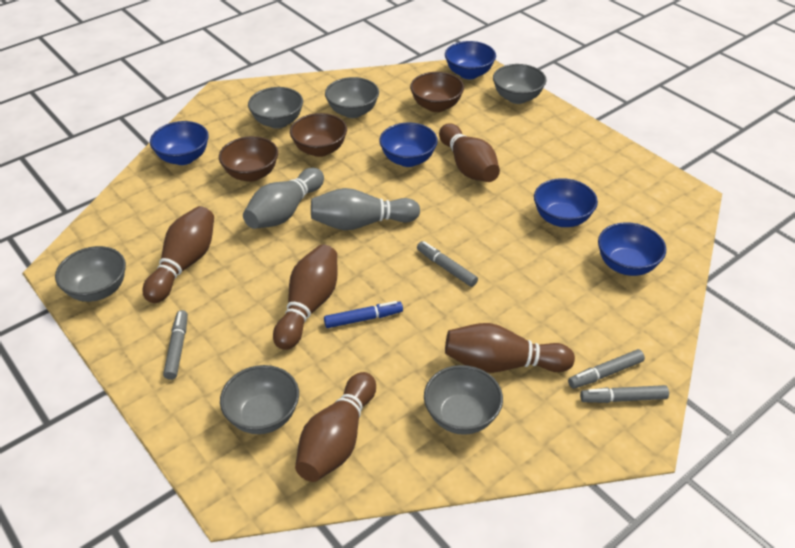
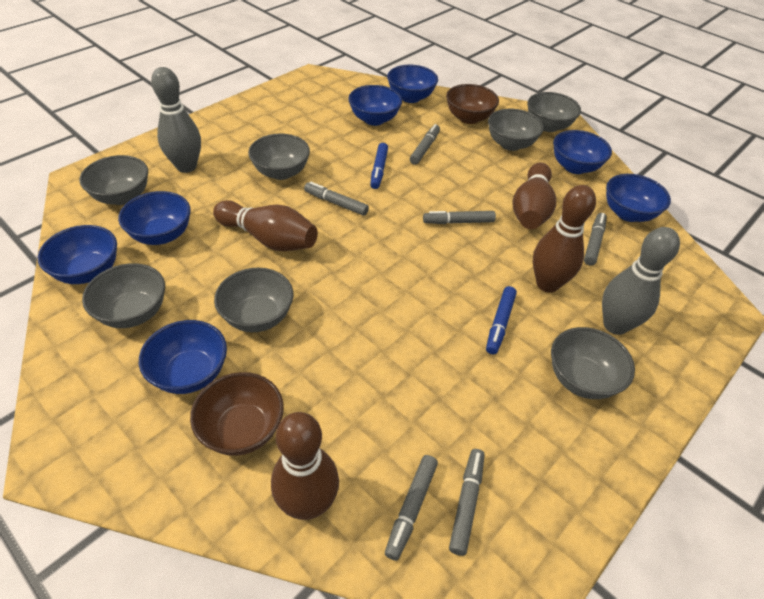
blue bowl: [150,121,209,165] [379,123,438,167] [445,41,496,79] [534,178,598,227] [598,222,666,276] = 5 -> [37,225,117,284] [118,191,191,245] [139,320,227,394] [348,85,402,126] [387,65,438,103] [553,130,612,174] [606,174,671,222] = 7
blue marker: [324,301,403,328] = 1 -> [370,143,388,189] [486,286,517,354] = 2
brown bowl: [219,136,278,182] [290,113,347,157] [410,72,464,112] = 3 -> [190,372,284,456] [446,84,499,124] = 2
brown bowling pin: [142,206,214,303] [273,244,338,350] [295,372,376,482] [439,123,500,182] [445,323,575,373] = 5 -> [213,200,318,251] [271,412,339,520] [513,163,556,229] [533,185,596,293] = 4
grey bowl: [55,246,126,302] [220,365,299,434] [248,87,303,129] [325,77,379,118] [424,365,503,435] [493,64,546,104] = 6 -> [79,155,148,205] [82,263,165,328] [214,268,293,332] [248,133,310,180] [488,109,544,151] [527,92,581,132] [551,327,635,399] = 7
grey marker: [163,310,188,380] [417,241,478,287] [568,349,645,389] [580,385,669,403] = 4 -> [304,182,369,216] [385,455,438,561] [410,124,440,165] [423,211,496,224] [449,449,485,556] [584,213,607,266] = 6

